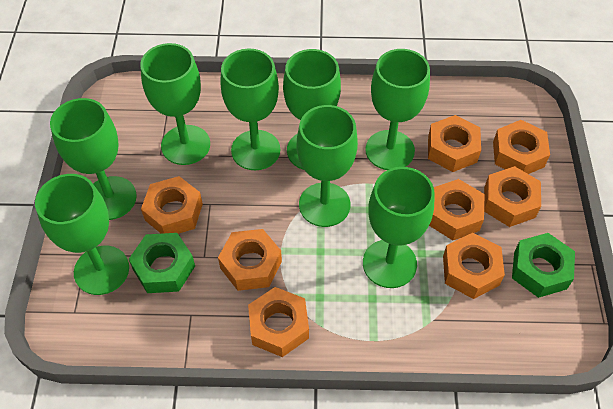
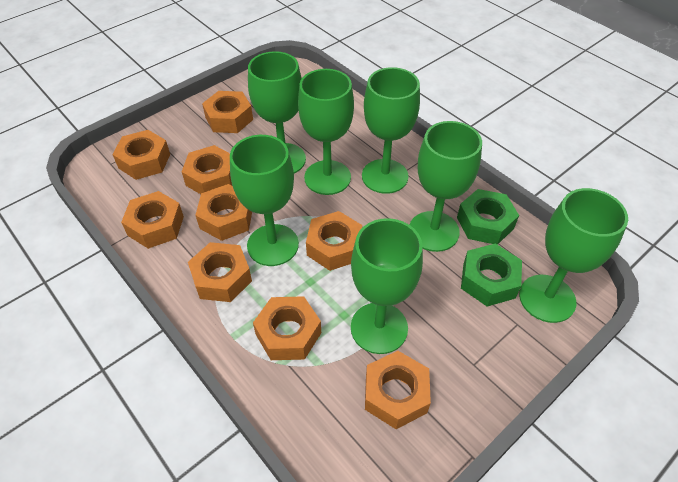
green goblet: [35,174,129,295] [50,98,137,220] [140,43,210,165] [220,49,280,170] [283,49,341,170] [297,105,358,227] [363,167,435,288] [365,49,430,170] = 8 -> [230,135,299,266] [248,51,306,173] [298,69,354,195] [351,218,423,354] [362,67,420,194] [410,121,482,252] [519,188,628,323] = 7
orange nut: [141,176,203,234] [218,229,282,291] [248,287,309,357] [428,115,481,172] [429,179,484,240] [443,233,505,299] [484,166,541,227] [493,120,550,174] = 8 -> [112,130,170,180] [121,191,184,249] [182,145,232,194] [188,242,252,302] [195,184,252,241] [202,91,253,133] [253,296,321,360] [306,211,362,271] [365,351,431,429] = 9

